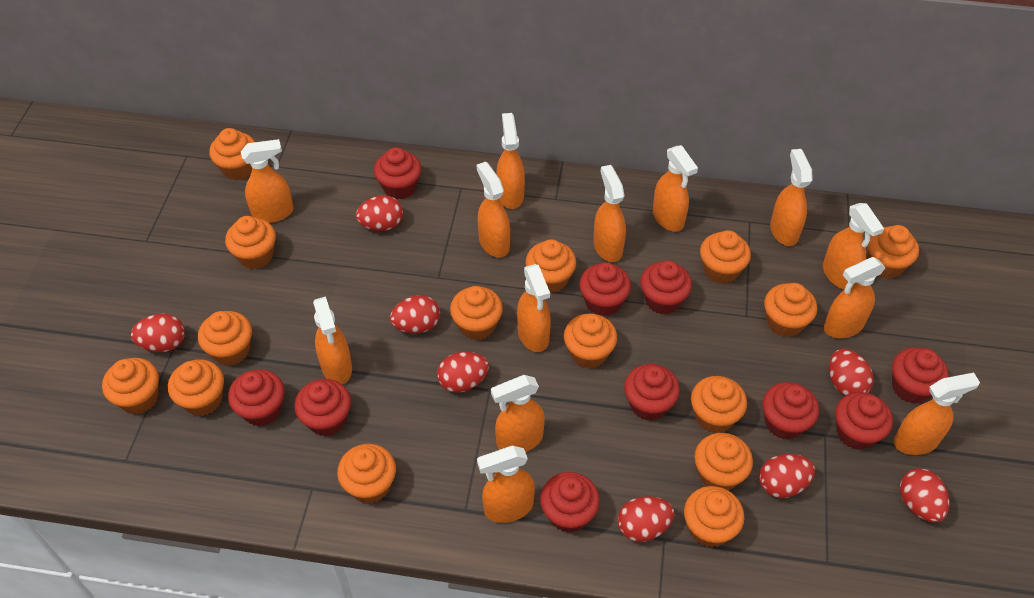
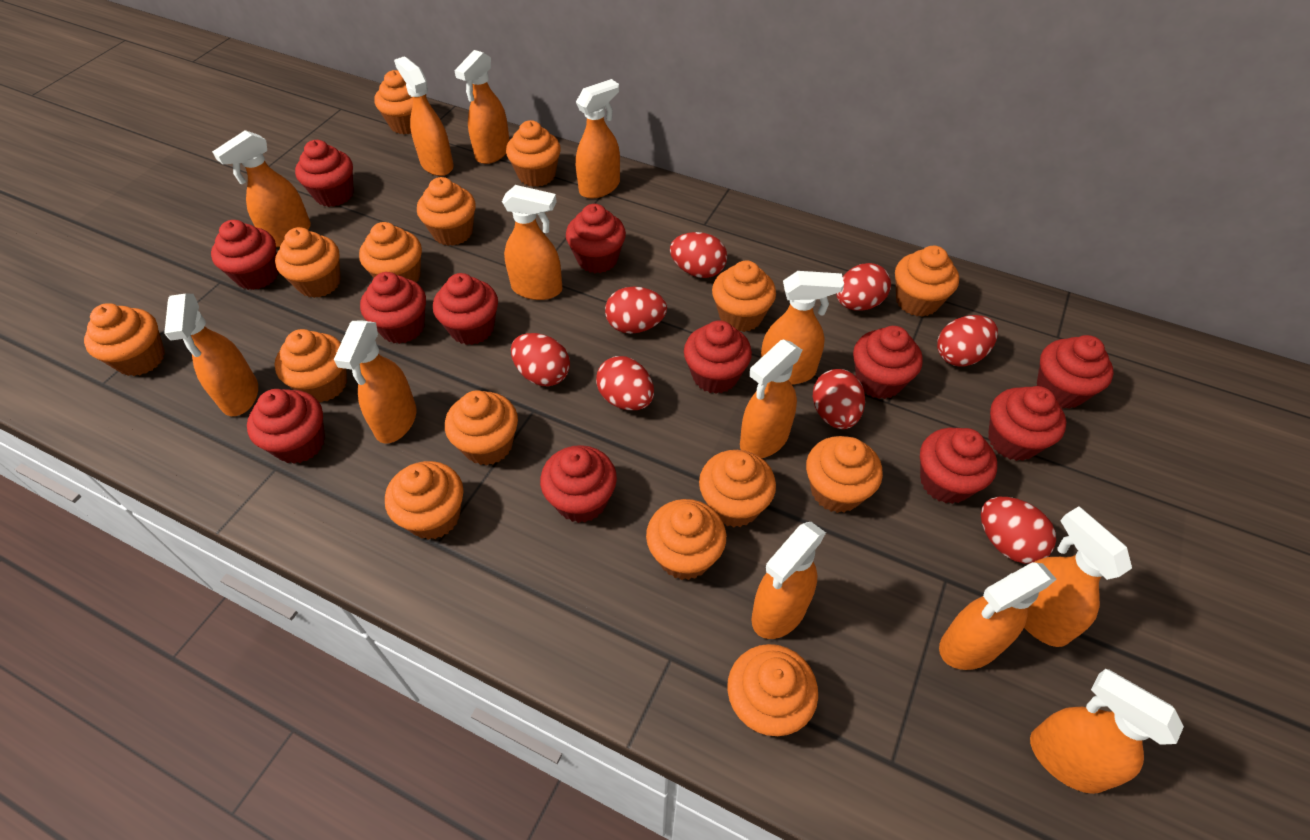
red cupcake: [228,369,284,426] [294,379,351,436] [374,147,421,200] [540,472,600,533] [579,262,631,316] [624,364,680,421] [640,260,692,315] [762,382,819,440] [835,392,893,450] [892,347,948,404] = 10 -> [211,220,279,290] [247,389,325,464] [295,140,354,207] [360,272,426,344] [433,273,498,345] [540,445,617,523] [566,204,626,273] [684,320,752,394] [853,326,923,399] [920,428,997,504] [988,386,1066,461] [1037,335,1113,409] = 12

